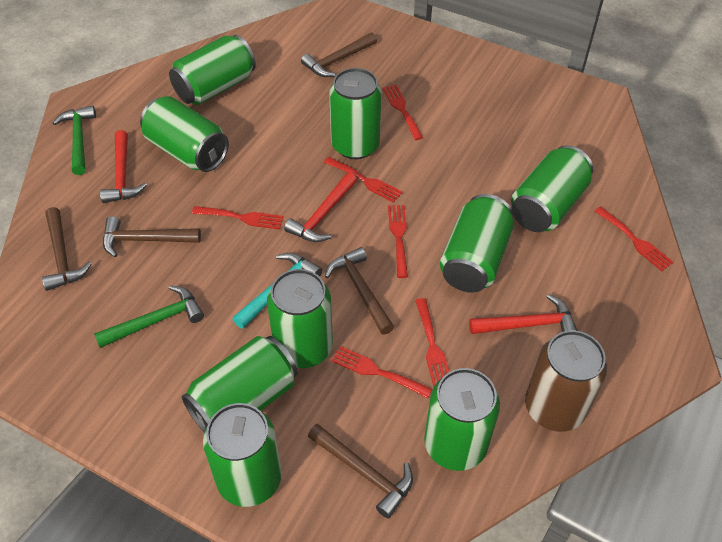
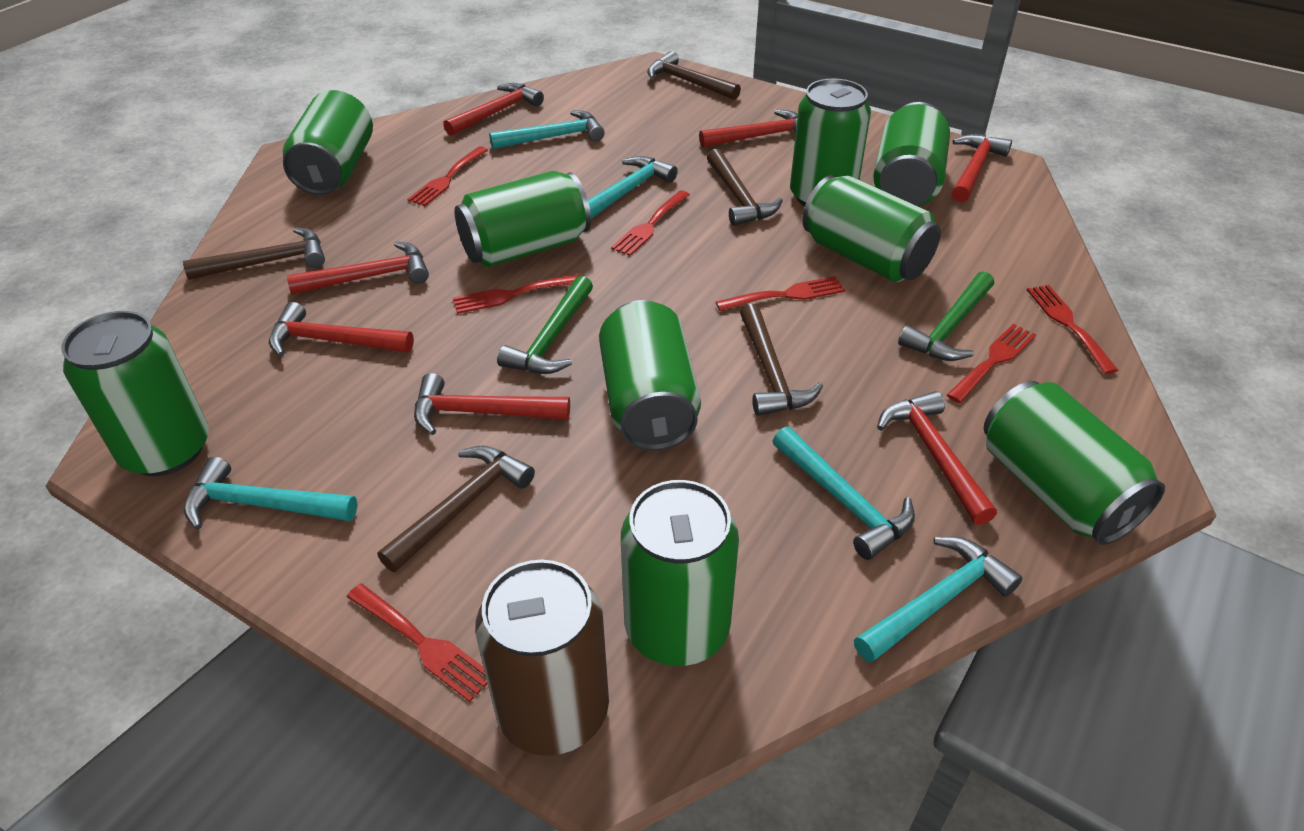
red hammer: [100,130,147,203] [284,172,357,242] [469,294,578,334] = 3 -> [269,302,414,356] [287,241,429,294] [414,373,570,435] [443,83,544,136] [699,109,798,147] [877,391,997,525] [952,134,1012,202] = 7
turquoise hammer: [232,253,322,329] = 1 -> [184,457,358,530] [489,110,605,149] [588,156,678,219] [773,427,915,560] [854,537,1023,663] = 5

